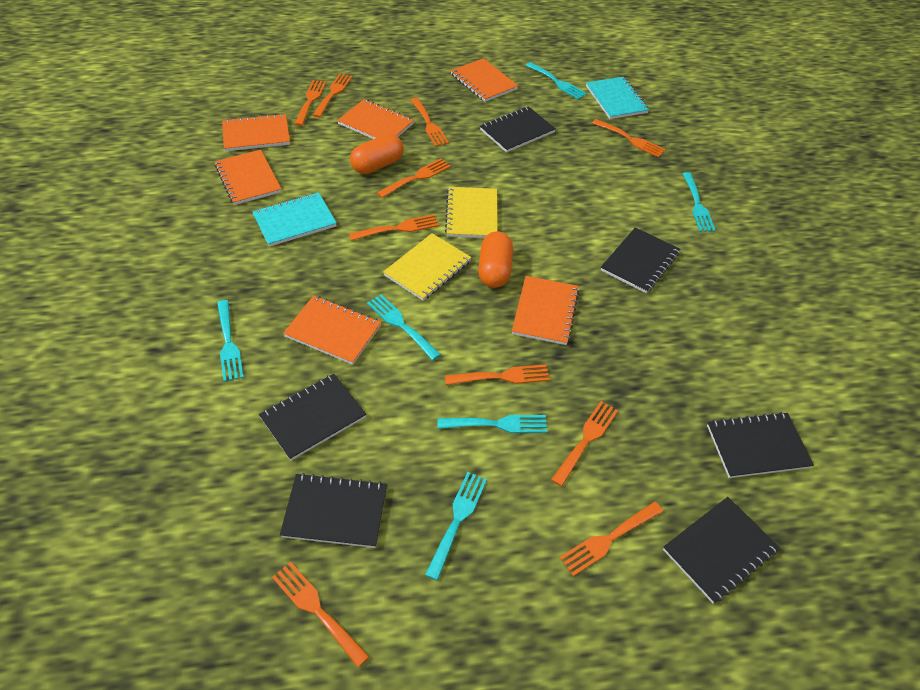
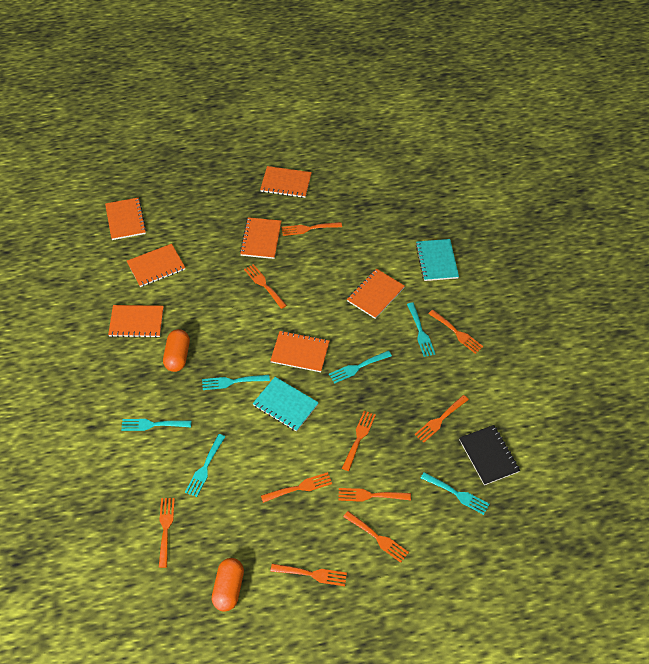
black notebook: [259,374,366,461] [280,473,387,548] [480,106,556,153] [601,227,680,293] [663,497,780,603] [707,412,814,478] = 6 -> [459,425,520,485] = 1
orange notebook: [215,150,281,205] [222,114,290,151] [283,295,381,365] [337,99,414,139] [451,58,518,102] [512,276,579,345] = 6 -> [105,197,146,240] [108,305,164,338] [127,244,185,287] [240,217,281,259] [260,166,312,198] [270,331,330,372] [347,268,405,319] = 7
yellow notebook: [383,233,472,301] [445,187,497,238] = 2 -> none = 0

